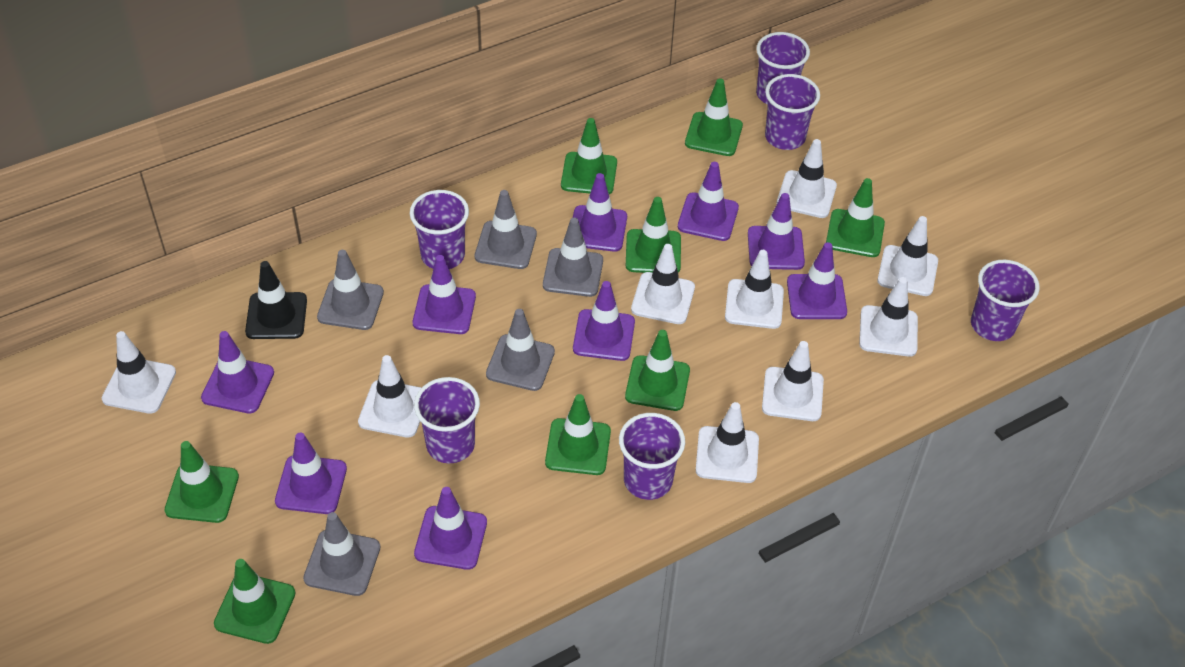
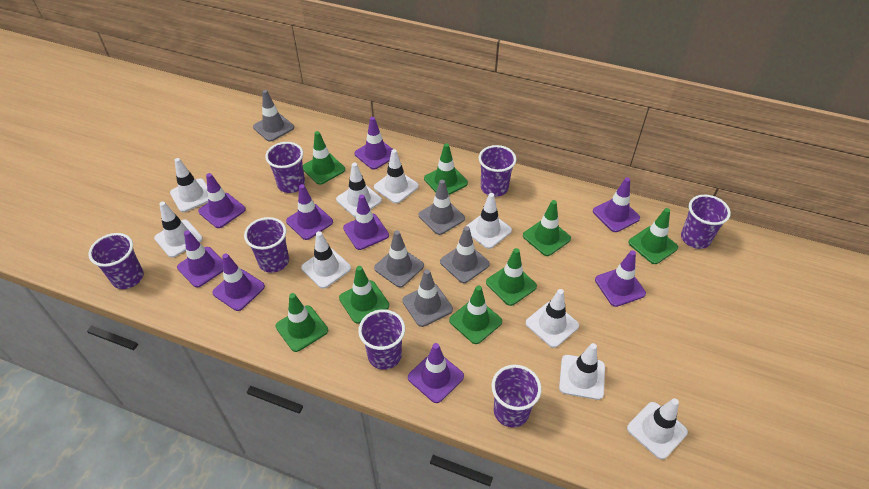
black traffic cone: [245,261,307,339] = 1 -> none = 0
purple cup: [410,190,469,269] [414,377,480,463] [619,413,685,500] [756,32,810,104] [765,74,820,150] [971,260,1040,341] = 6 -> [88,233,144,289] [244,217,289,273] [265,142,305,193] [358,309,405,370] [479,145,516,197] [491,365,542,427] [681,195,731,249] = 7

